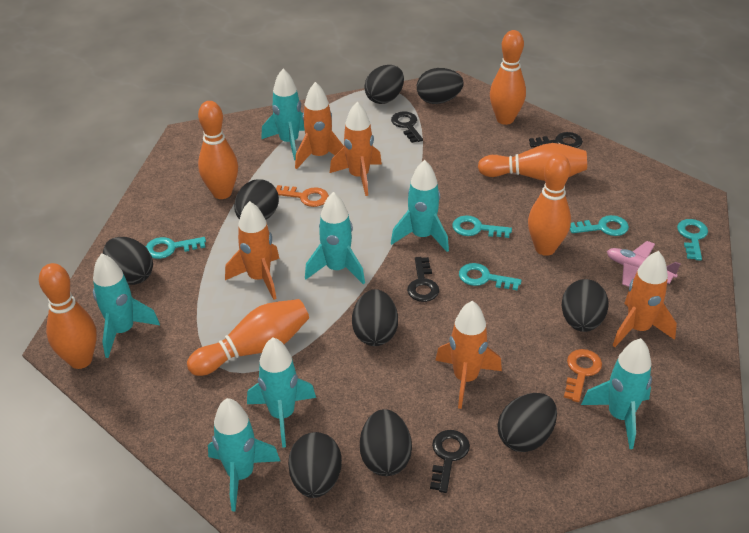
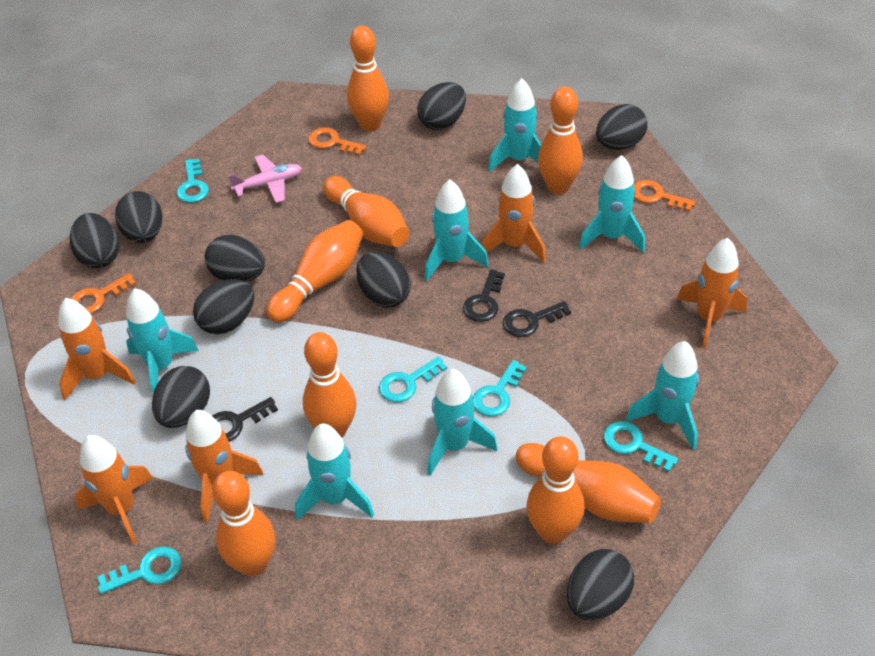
black key: [391,111,423,143] [407,257,439,302] [430,430,470,493] [529,132,583,148] = 4 -> [212,397,278,442] [463,269,505,322] [503,301,571,337] = 3
orange bowling pin: [39,263,97,369] [187,299,309,376] [198,101,238,199] [478,143,587,181] [490,30,526,125] [528,154,571,256] = 6 -> [212,471,276,577] [266,220,363,323] [303,332,356,438] [323,176,409,247] [347,26,389,131] [515,443,661,523] [526,436,584,544] [538,87,583,195] = 8
orange key: [276,185,329,207] [564,349,602,402] = 2 -> [71,273,136,314] [308,127,366,155] [634,180,696,212] = 3

